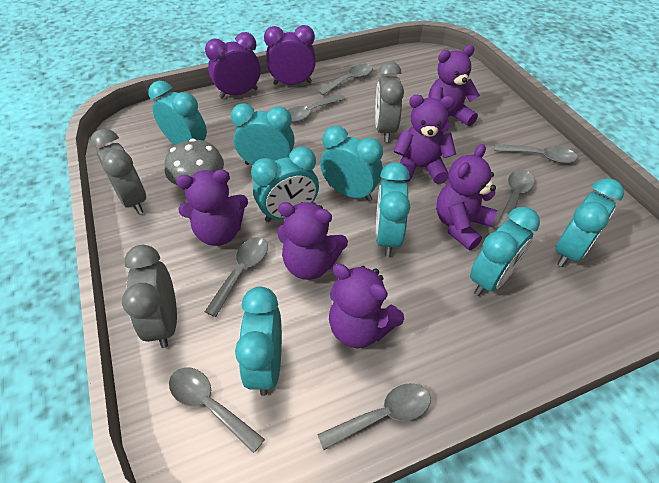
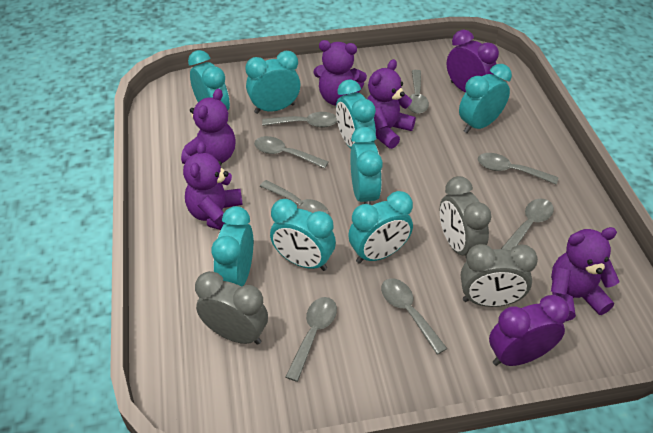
grey mushroom: [165,139,224,185] = 1 -> none = 0
grey spoon: [169,367,265,453] [205,237,268,317] [288,94,345,122] [317,383,431,450] [318,64,373,95] [494,144,578,163] [496,170,535,228] = 7 -> [254,136,328,169] [260,180,329,214] [262,112,337,128] [285,297,337,382] [381,278,448,355] [408,70,429,114] [478,153,558,185] [501,199,554,250] = 8
purple teddy bear: [176,170,248,246] [277,202,348,280] [329,264,404,348] [394,95,456,184] [429,45,480,133] [436,144,497,250] = 6 -> [181,88,236,164] [183,141,243,230] [314,40,367,106] [367,59,416,149] [551,227,619,321] = 5

